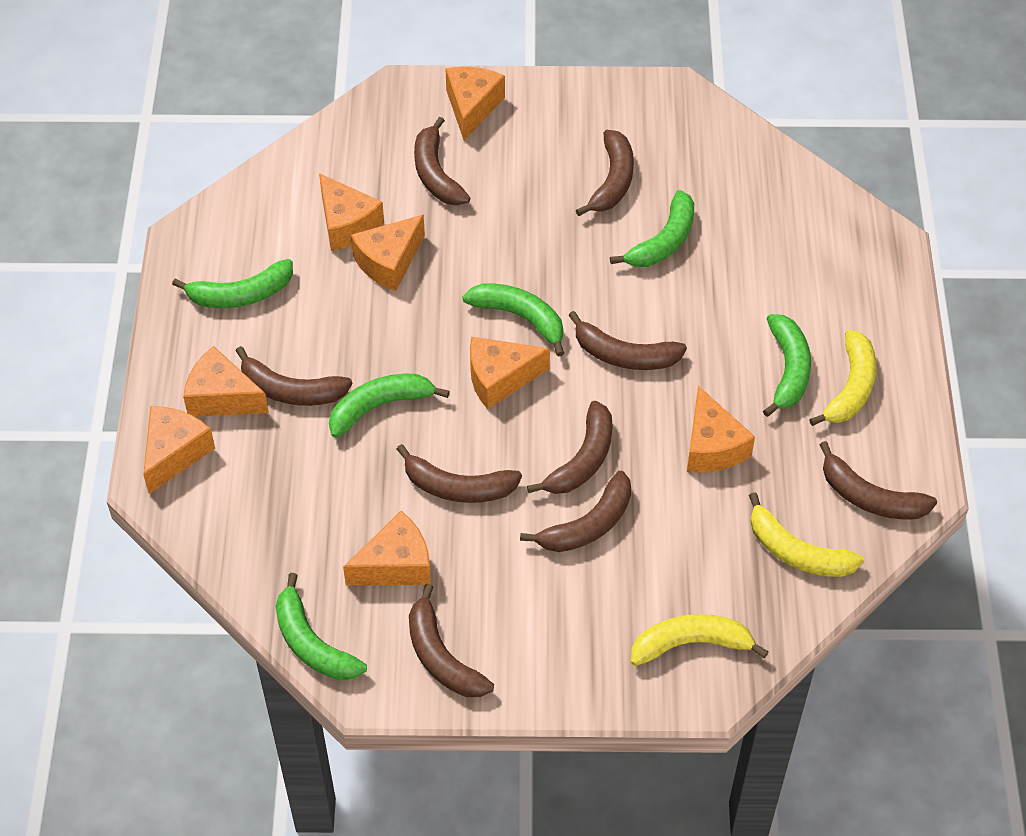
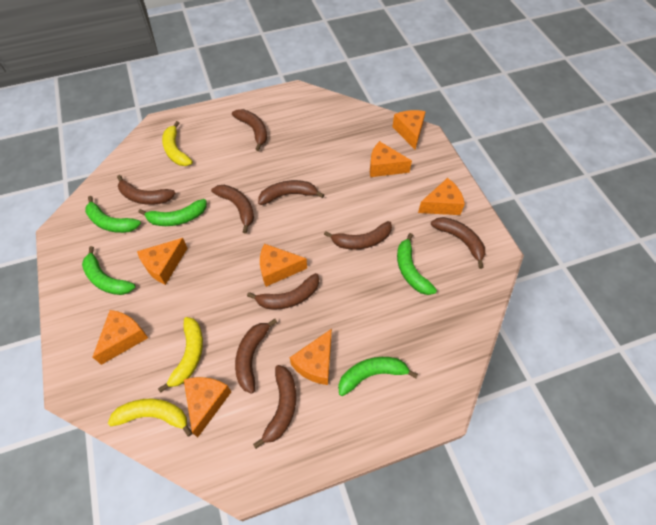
green banana: [172,259,293,308] [276,573,367,680] [329,374,450,438] [462,283,564,357] [610,190,694,267] [763,314,811,417] = 6 -> [82,246,136,295] [85,196,141,233] [139,199,207,226] [338,357,418,396] [397,233,437,295] = 5

